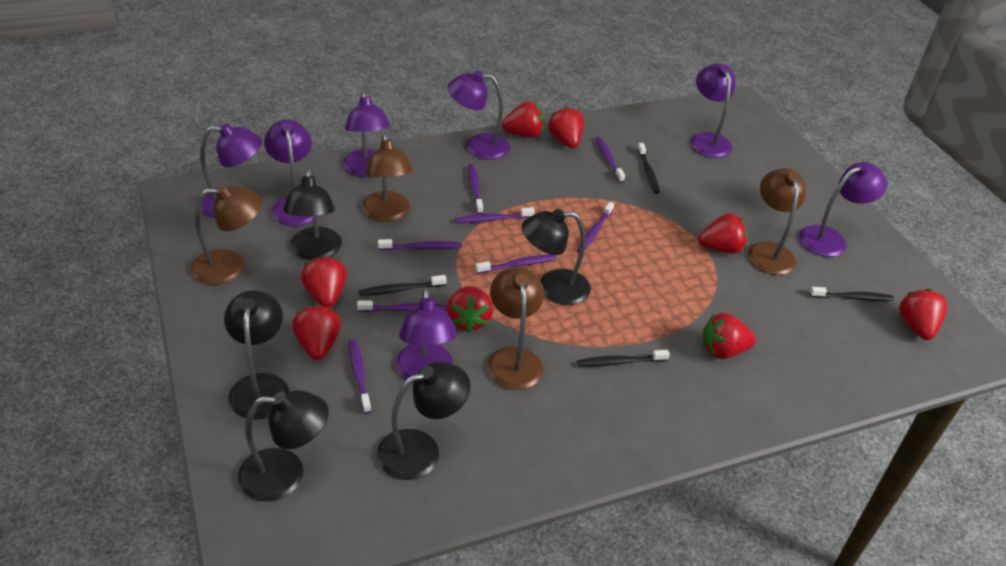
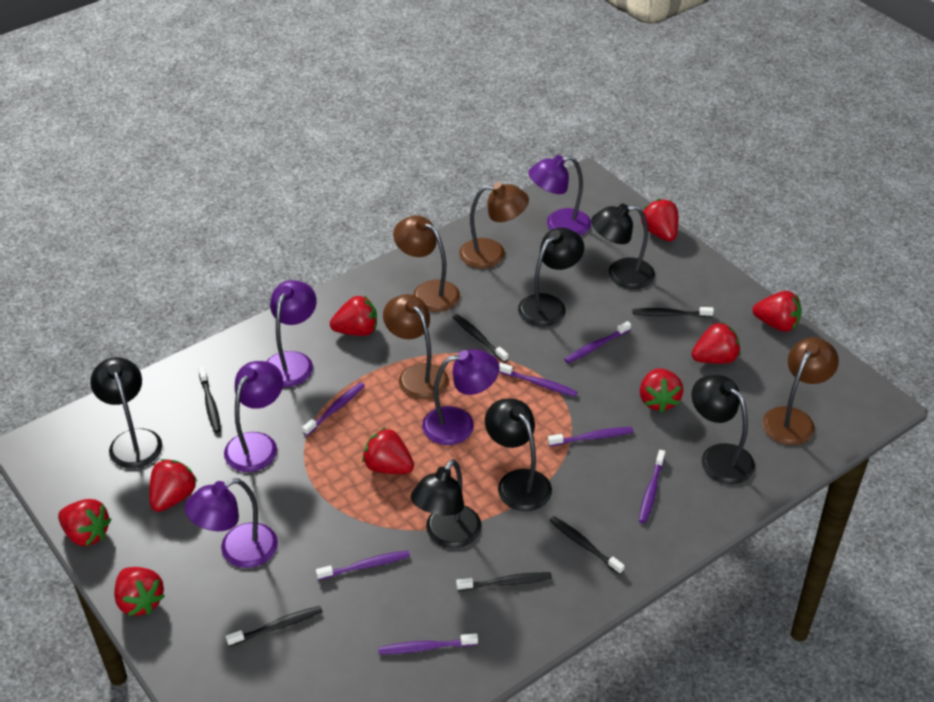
black lamp: [224,290,289,420] [238,390,329,502] [283,169,342,260] [377,362,471,480] [522,209,591,305] = 5 -> [90,357,162,469] [411,459,482,548] [485,398,552,511] [518,227,584,327] [591,203,655,289] [692,375,755,484] = 6
black toothbrush: [359,275,446,296] [577,350,670,367] [637,143,660,194] [810,287,894,301] = 4 -> [198,367,221,433] [226,606,323,647] [453,314,508,362] [456,572,552,591] [550,516,625,575] [633,307,714,317] = 6
purple lamp: [196,123,262,218] [264,119,319,227] [343,91,390,177] [396,288,457,383] [448,71,510,160] [690,63,735,158] [799,162,887,257] = 7 -> [185,478,278,568] [224,361,283,472] [266,280,317,387] [422,349,500,445] [529,155,591,236] = 5
purple toothbrush: [349,339,371,414] [357,301,447,312] [378,239,462,250] [455,207,535,223] [468,164,483,214] [475,254,556,274] [577,202,614,253] [596,137,625,183] = 8 -> [302,382,365,436] [316,550,410,580] [378,633,478,654] [499,362,577,397] [548,427,633,446] [564,321,631,363] [639,450,665,523] = 7
red strawberry: [292,304,341,360] [301,256,347,307] [447,286,493,333] [502,101,544,138] [548,106,584,148] [698,213,747,254] [703,313,756,359] [899,289,947,340] = 8 -> [58,499,112,546] [114,567,165,616] [149,459,197,512] [330,296,377,336] [362,428,414,474] [640,199,678,241] [640,368,683,413] [691,322,741,364] [753,291,802,332] = 9

